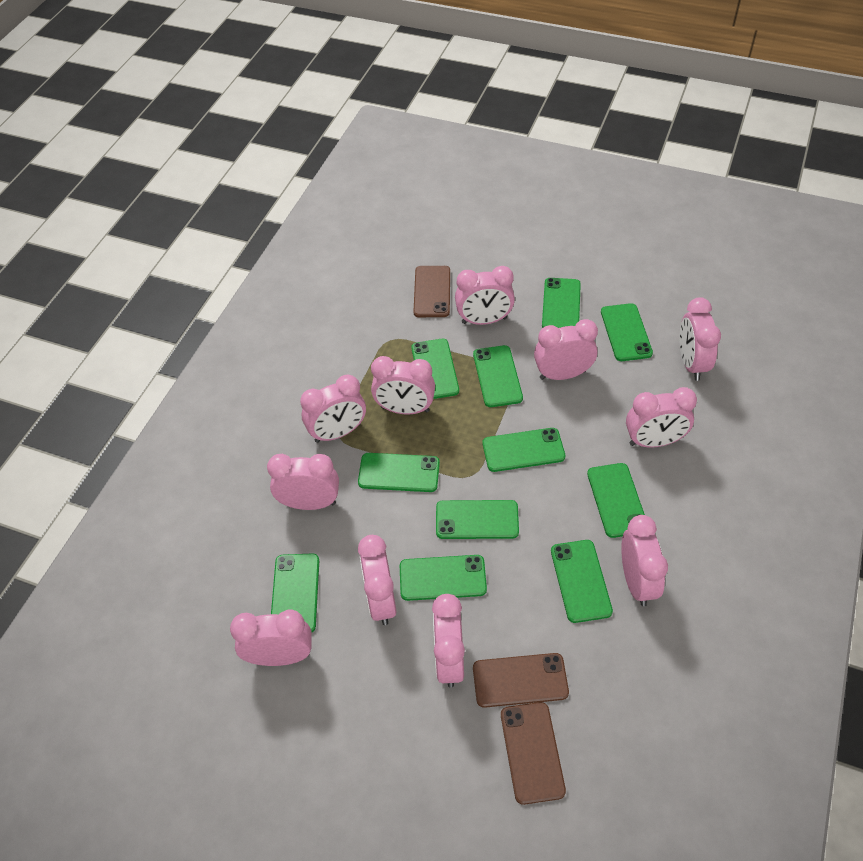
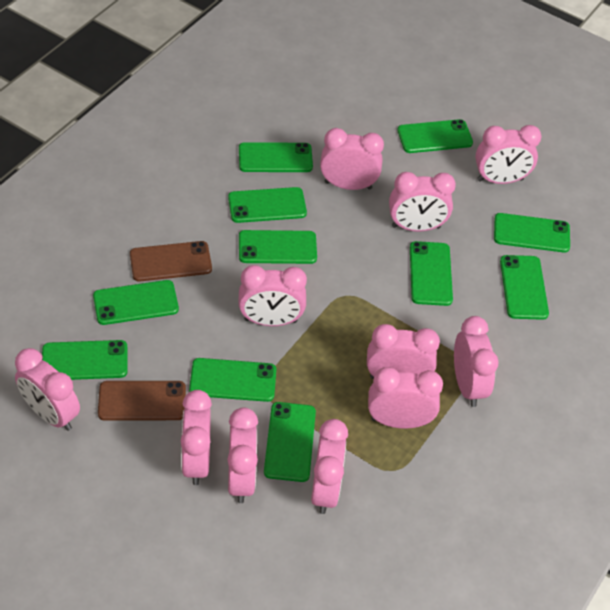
brown phone: [414,266,450,317] [473,653,569,708] [501,702,566,805] = 3 -> [98,381,186,421] [130,241,212,282] = 2

